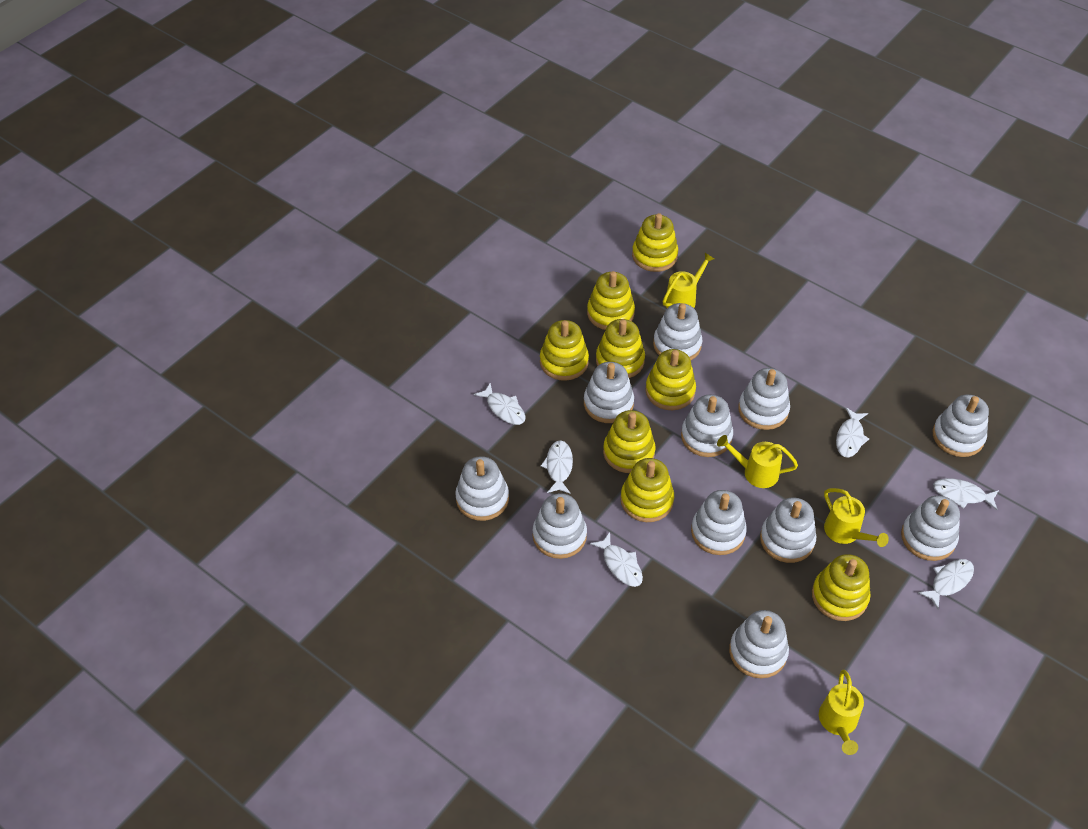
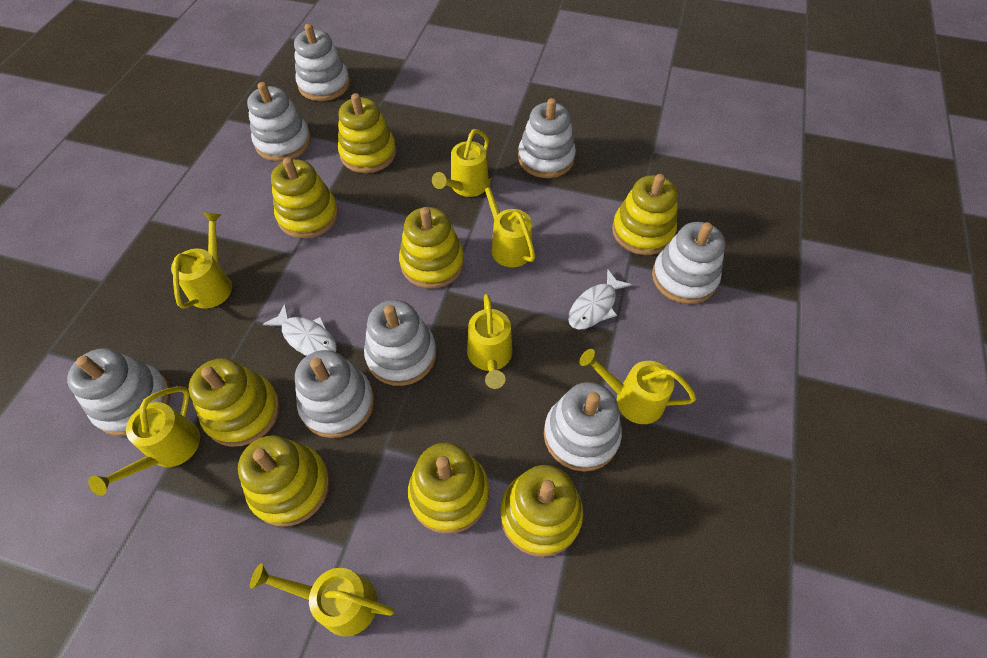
white fish: [474,382,525,425] [541,440,573,494] [590,532,643,587] [836,408,869,457] [918,559,974,609] [933,478,999,510] = 6 -> [263,304,337,356] [568,270,632,330] = 2
white stacking toy: [455,456,509,521] [533,493,587,559] [584,362,634,423] [653,303,702,360] [681,395,733,457] [691,490,747,555] [729,610,789,678] [738,368,790,430] [760,497,816,563] [901,495,960,561] [933,394,989,457] = 11 -> [67,348,170,436] [247,82,311,161] [294,24,350,101] [295,350,374,438] [364,300,437,386] [518,98,576,178] [544,382,622,472] [652,222,725,304] = 8
yellow watering can: [663,253,714,308] [717,435,798,488] [819,670,864,755] [824,488,889,547] = 4 -> [88,386,200,496] [171,212,232,309] [250,563,394,637] [432,129,489,197] [467,294,513,389] [477,178,535,267] [579,349,696,424] = 7

